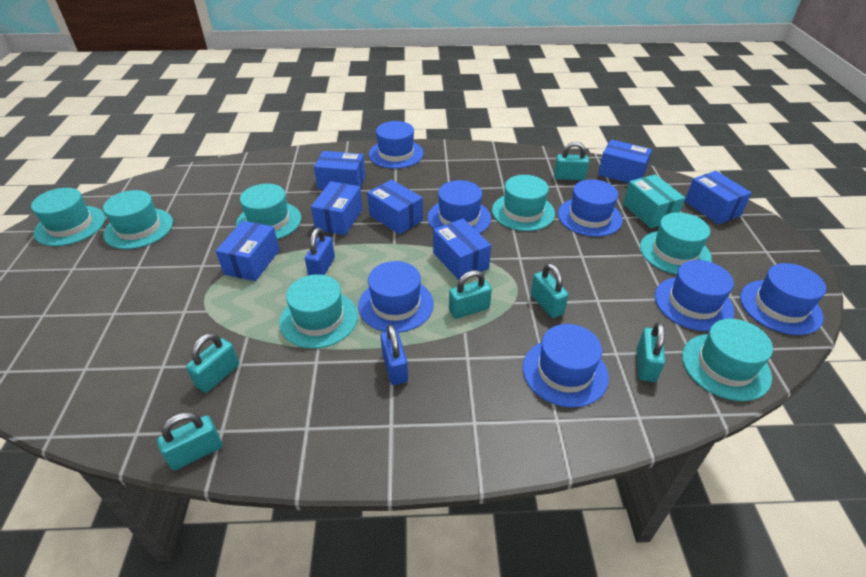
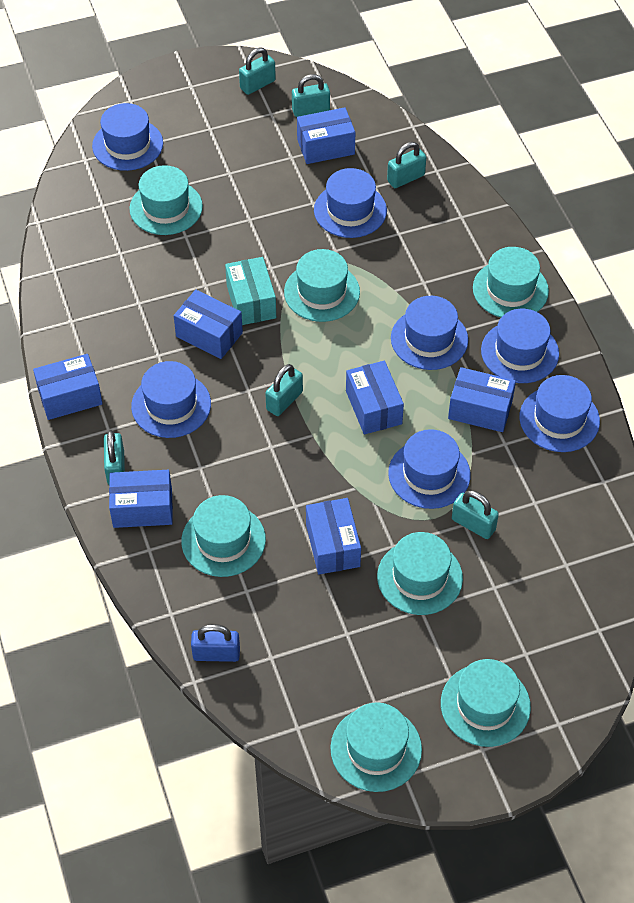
blue padlock: [305,228,335,275] [381,325,408,385] = 2 -> [191,624,240,662] = 1

